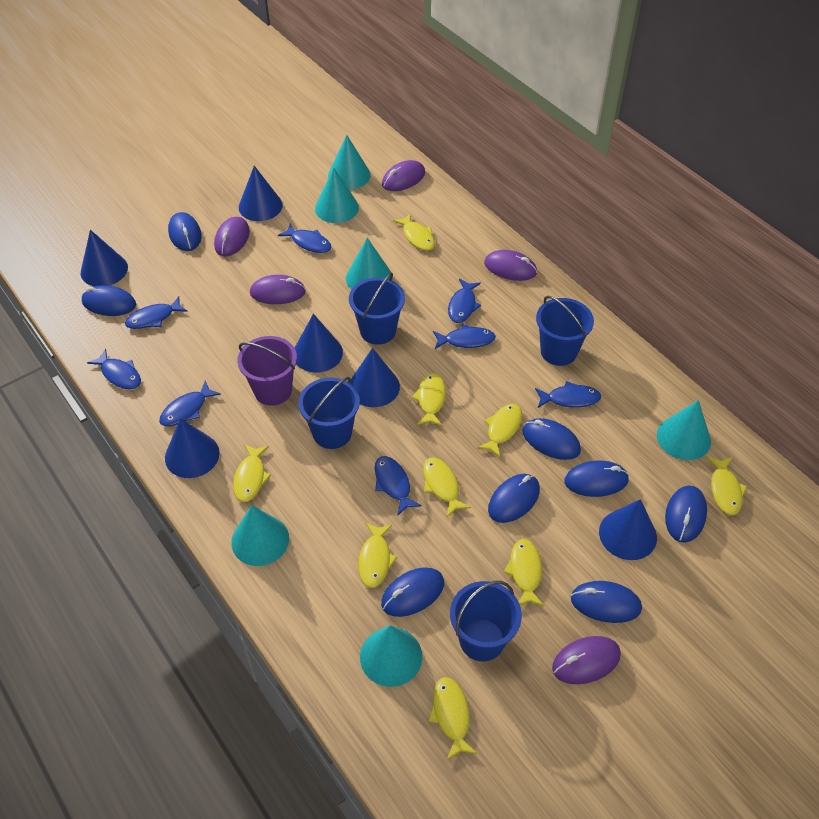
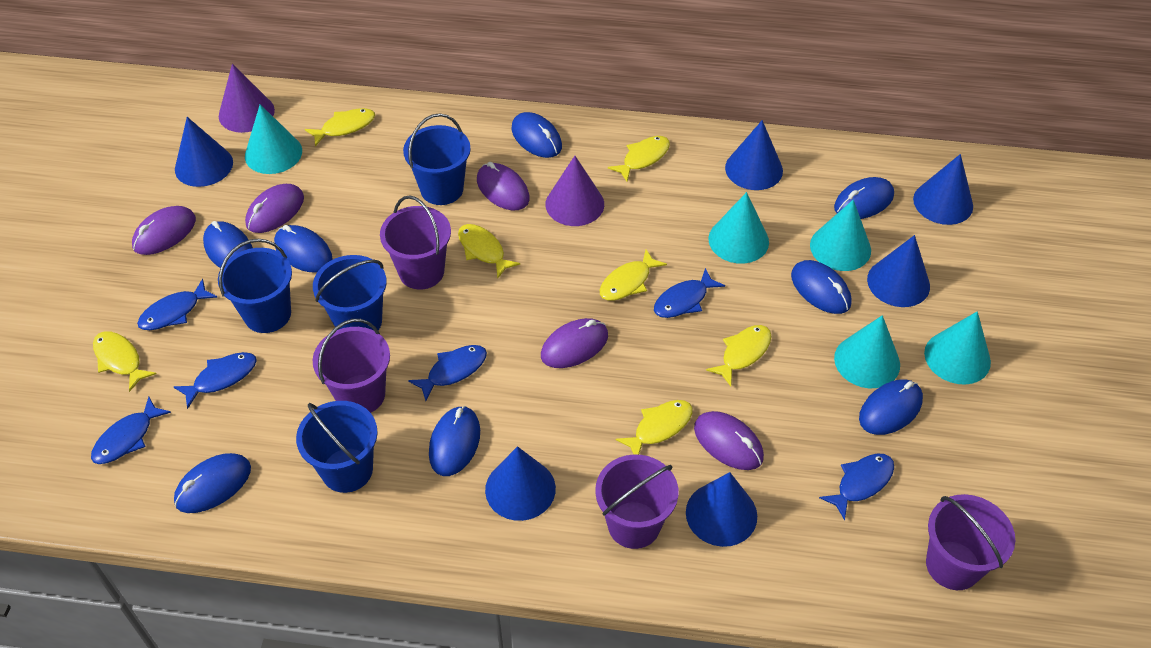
blue fish: [87,349,141,390] [125,297,188,329] [159,381,221,426] [278,223,331,253] [375,456,422,516] [433,324,496,349] [448,279,481,323] [535,381,601,408] = 8 -> [91,396,171,464] [137,279,218,330] [174,352,257,409] [408,345,487,401] [654,268,725,318] [819,453,894,520] = 6
purple bucket: [237,336,297,406] = 1 -> [313,319,390,413] [380,196,451,290] [595,454,678,549] [926,494,1015,590] = 4
purple cone: none = 0 -> [219,64,275,133] [546,156,604,226] = 2
turquoise cone: [231,505,289,566] [315,167,359,223] [328,135,371,189] [346,238,393,290] [360,625,422,687] [657,400,711,460] = 6 -> [245,105,302,174] [708,192,769,264] [810,200,871,271] [834,315,900,388] [924,311,991,385] = 5
yellow fish: [233,444,271,502] [358,522,397,588] [393,213,435,251] [412,373,446,426] [423,457,471,517] [428,677,478,760] [477,404,522,458] [504,539,544,606] [706,457,747,515] = 9 -> [93,331,157,392] [305,108,375,146] [458,224,520,279] [600,249,667,301] [608,136,670,182] [615,400,693,455] [706,325,771,386] = 7

